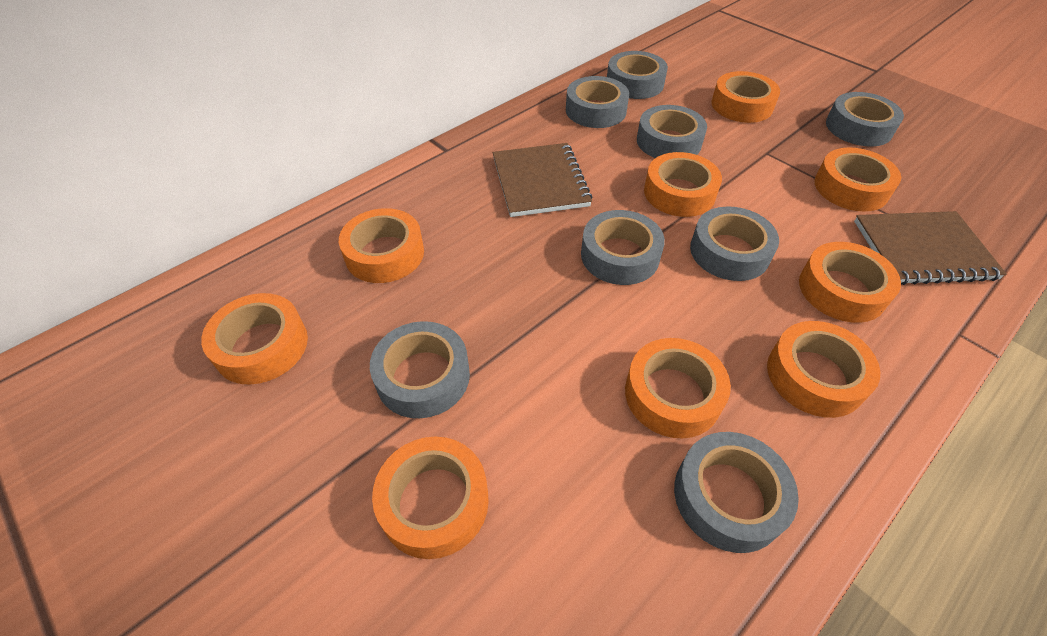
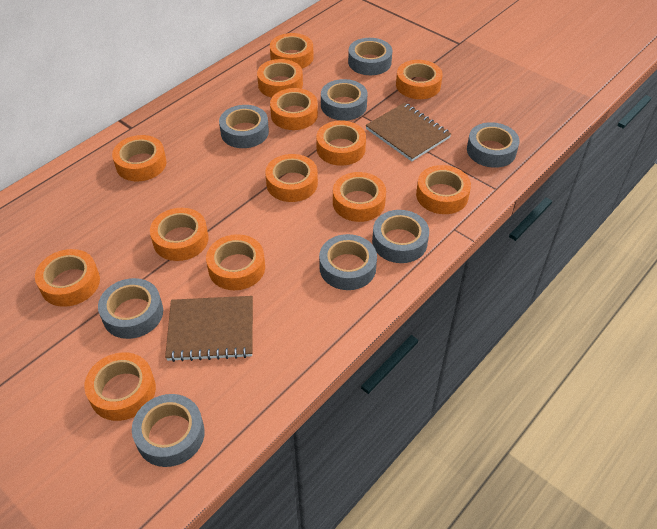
orange tape: [201,293,308,384] [339,208,424,283] [372,437,489,559] [625,338,731,438] [644,152,722,217] [711,71,780,123] [767,321,880,418] [799,242,901,323] [814,147,901,211] = 9 -> [35,249,100,307] [84,352,156,421] [112,135,167,181] [150,208,208,261] [206,234,265,290] [257,59,303,98] [265,154,318,202] [270,33,314,69] [270,88,318,130] [316,120,366,166] [333,172,386,222] [396,60,443,99] [416,165,471,214] = 13

